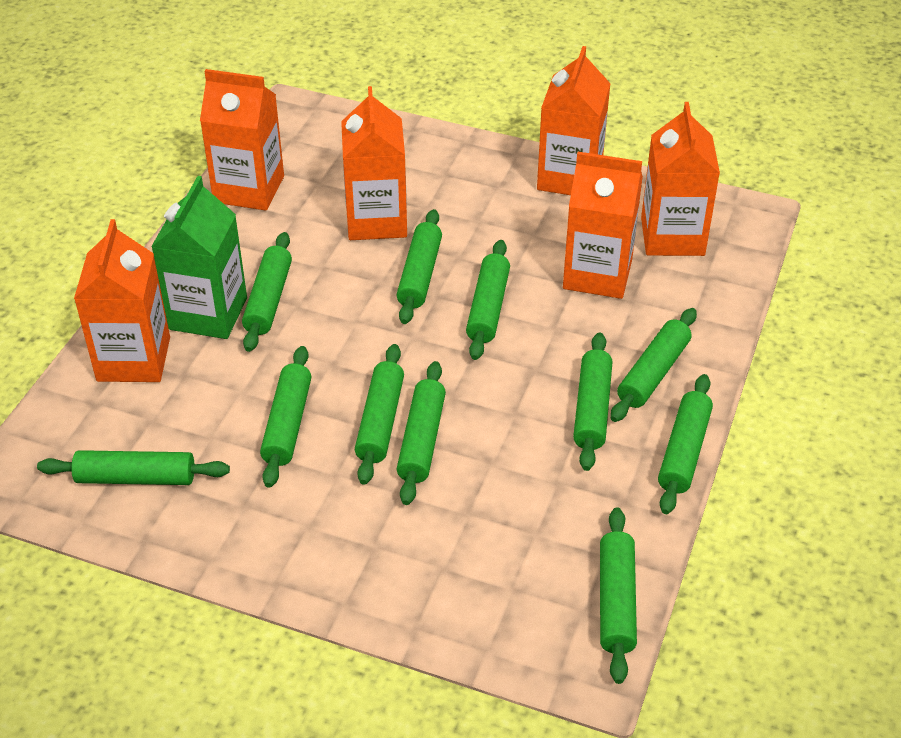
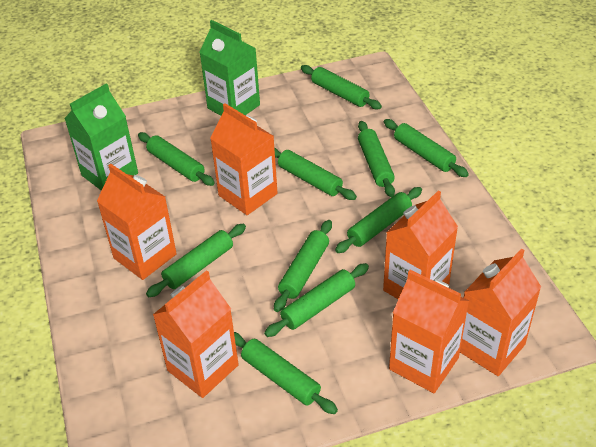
green carton: [151,176,247,339] = 1 -> [64,83,138,191] [200,20,260,116] = 2
green rolling pin: [37,450,230,485] [242,232,292,352] [260,346,311,488] [355,344,404,485] [396,209,442,324] [396,361,446,505] [466,240,510,360] [573,332,612,471] [600,507,637,684] [611,308,697,422] [658,374,713,514] = 11 -> [138,132,215,186] [146,224,246,297] [234,332,338,414] [264,263,369,337] [274,147,357,200] [274,220,332,312] [301,65,382,109] [335,187,422,253] [358,121,395,197] [384,119,469,177] = 10

